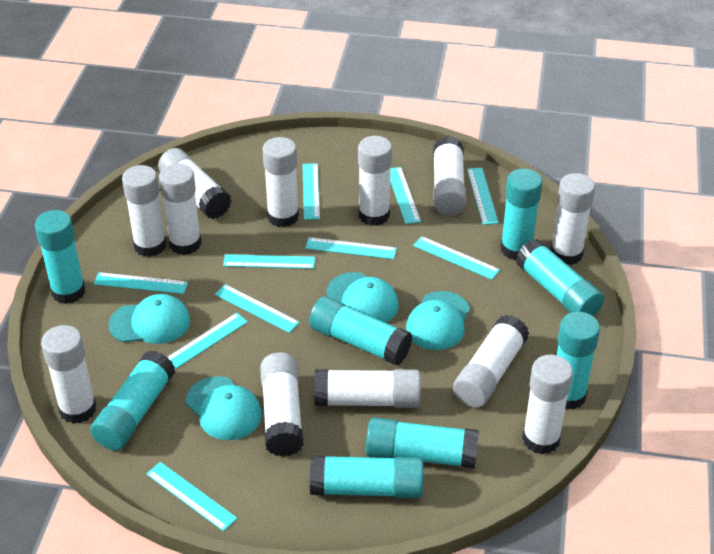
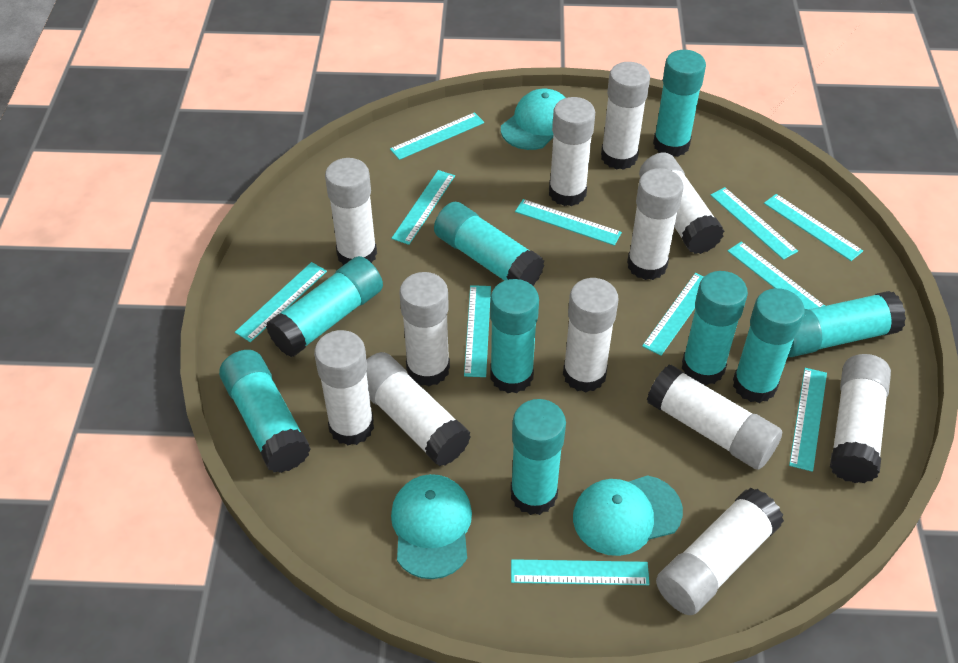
turquoise cap: [108,294,190,344] [186,376,262,440] [326,272,399,323] [406,291,470,350] = 4 -> [391,474,472,579] [501,89,566,150] [573,475,683,556] = 3
turquoise glue stick: [35,210,85,304] [90,351,175,451] [309,296,412,366] [310,455,424,498] [366,418,479,469] [500,169,542,260] [516,239,604,316] [557,312,600,410] = 8 -> [219,350,311,473] [266,256,383,357] [434,202,544,286] [490,279,539,393] [511,399,566,515] [653,50,706,157] [682,271,748,385] [733,288,805,403] [788,291,906,357] = 9
turquoise ruler: [94,272,188,294] [146,462,237,531] [168,313,248,370] [215,284,300,333] [223,254,315,269] [302,163,320,220] [305,237,397,259] [390,167,421,224] [413,236,500,280] [467,168,499,225] = 10 -> [235,262,327,342] [390,112,484,160] [391,170,455,245] [464,285,491,377] [511,559,649,585] [515,199,622,246] [642,273,704,356] [710,187,798,260] [728,241,825,309] [764,194,863,261] [789,368,827,472] = 11

